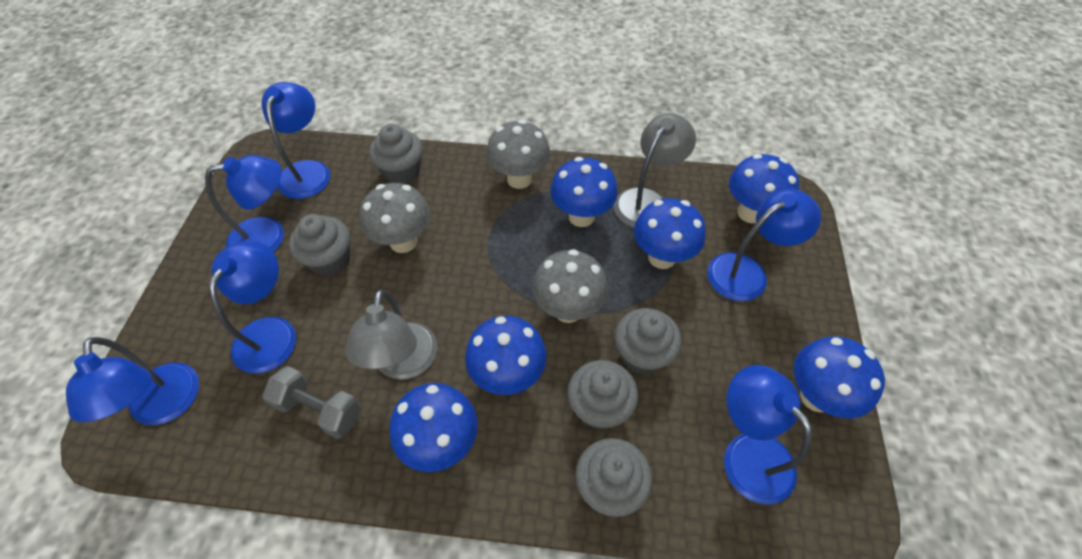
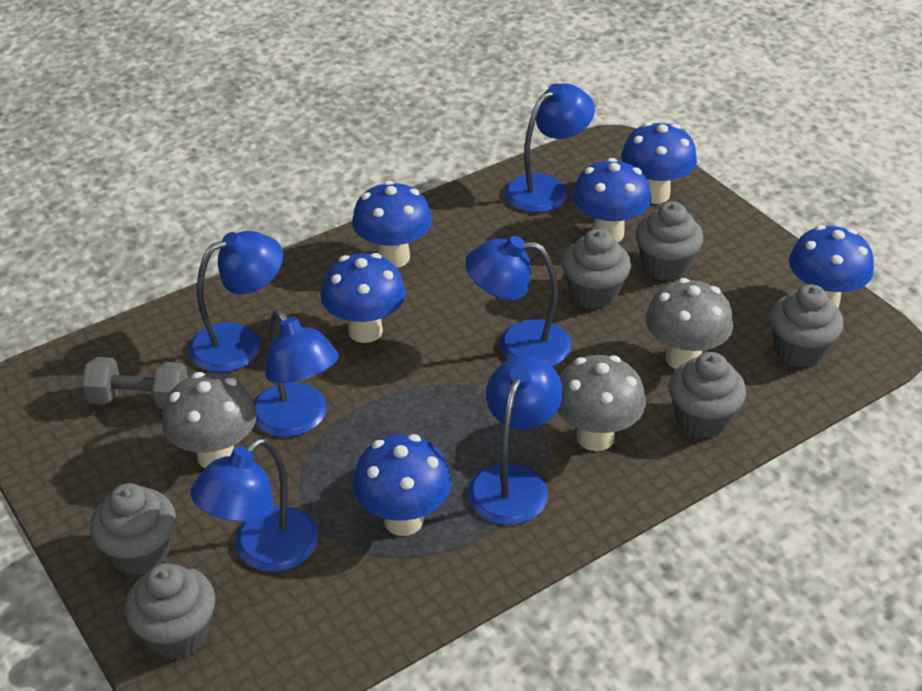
grey cupcake: [289,214,350,277] [369,124,423,184] [568,360,638,430] [576,438,652,517] [615,308,682,375] = 5 -> [90,483,176,576] [124,563,215,659] [562,229,631,309] [635,202,704,281] [669,352,746,438] [769,284,843,367] = 6
grey lamp: [345,289,437,379] [614,113,696,228] = 2 -> none = 0

